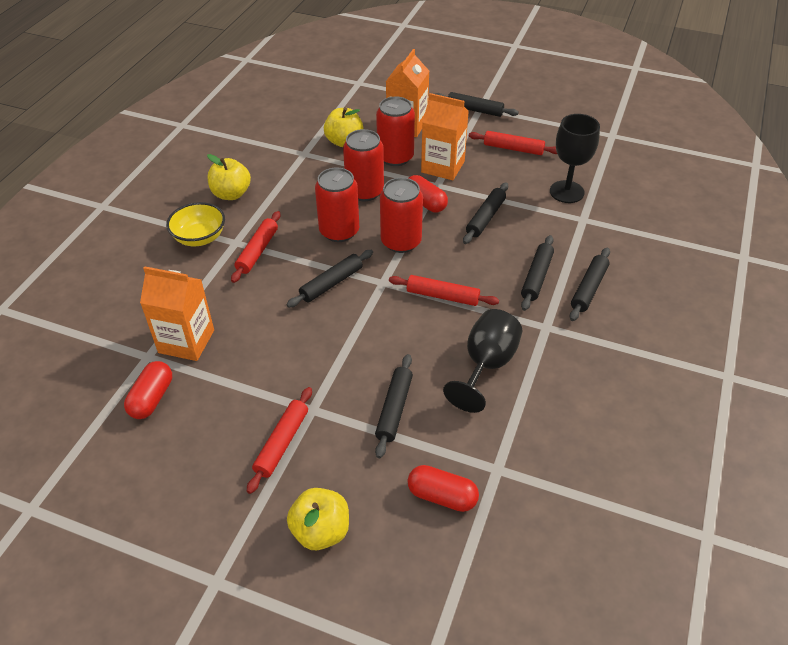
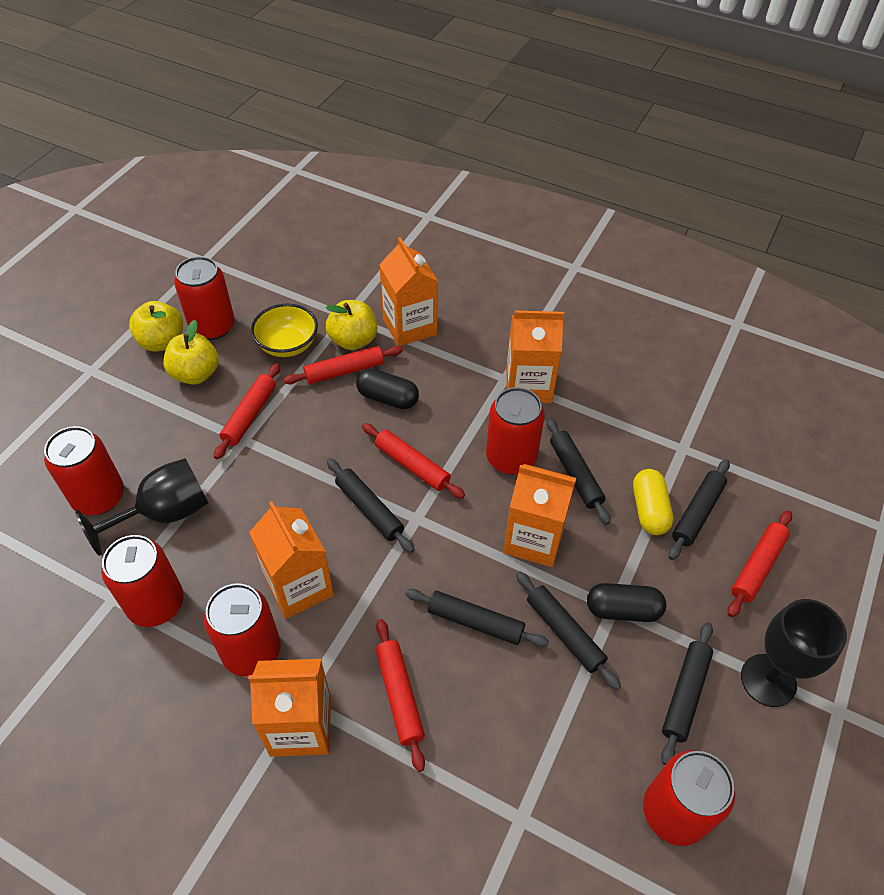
black capsule: none = 0 -> [356,369,419,409] [587,583,666,622] = 2
orange carton: [140,266,214,361] [386,49,429,137] [421,93,469,180] = 3 -> [248,659,331,757] [249,501,334,619] [379,237,438,346] [504,464,576,567] [506,311,564,403] = 5
red can: [315,167,359,242] [343,129,384,201] [376,96,415,166] [380,177,423,253] = 4 -> [44,426,124,515] [101,535,183,627] [174,256,235,340] [204,583,281,677] [486,387,545,474] [643,750,735,846] = 6
red capsule: [124,361,172,419] [408,465,479,512] [409,175,448,212] = 3 -> none = 0
red rolling pin: [231,211,281,283] [247,387,312,494] [389,275,499,306] [469,131,557,155] = 4 -> [214,363,280,459] [283,346,403,384] [362,423,465,499] [376,619,425,772] [728,510,792,617] = 5
yellow capsule: none = 0 -> [633,469,673,535] = 1

